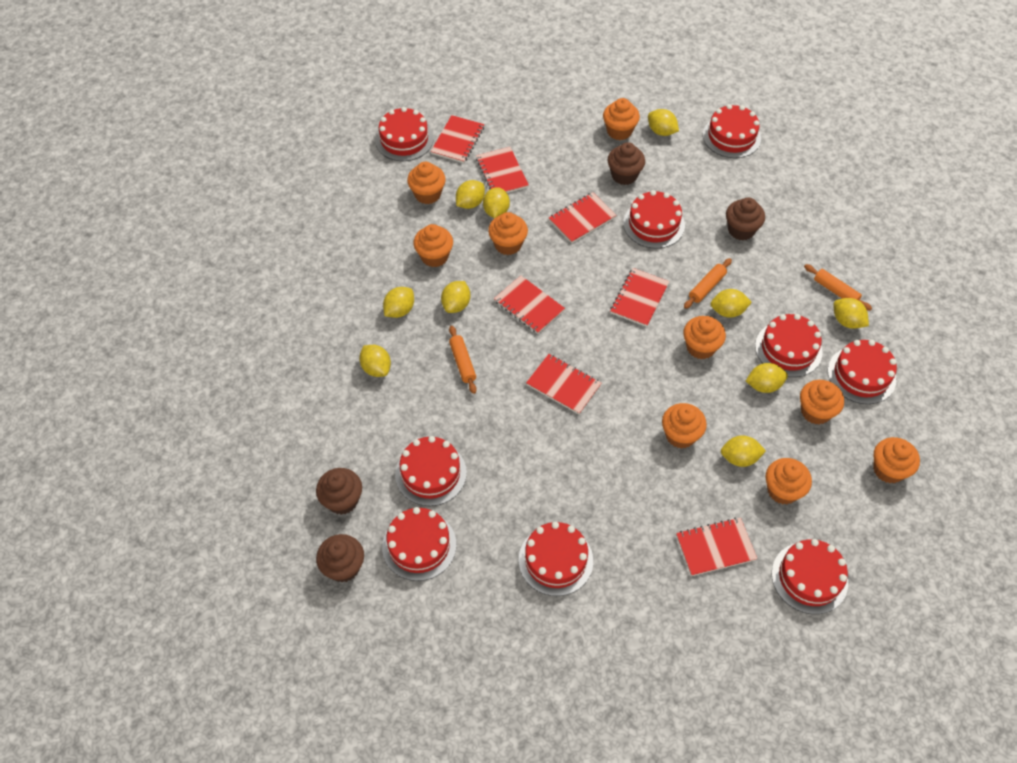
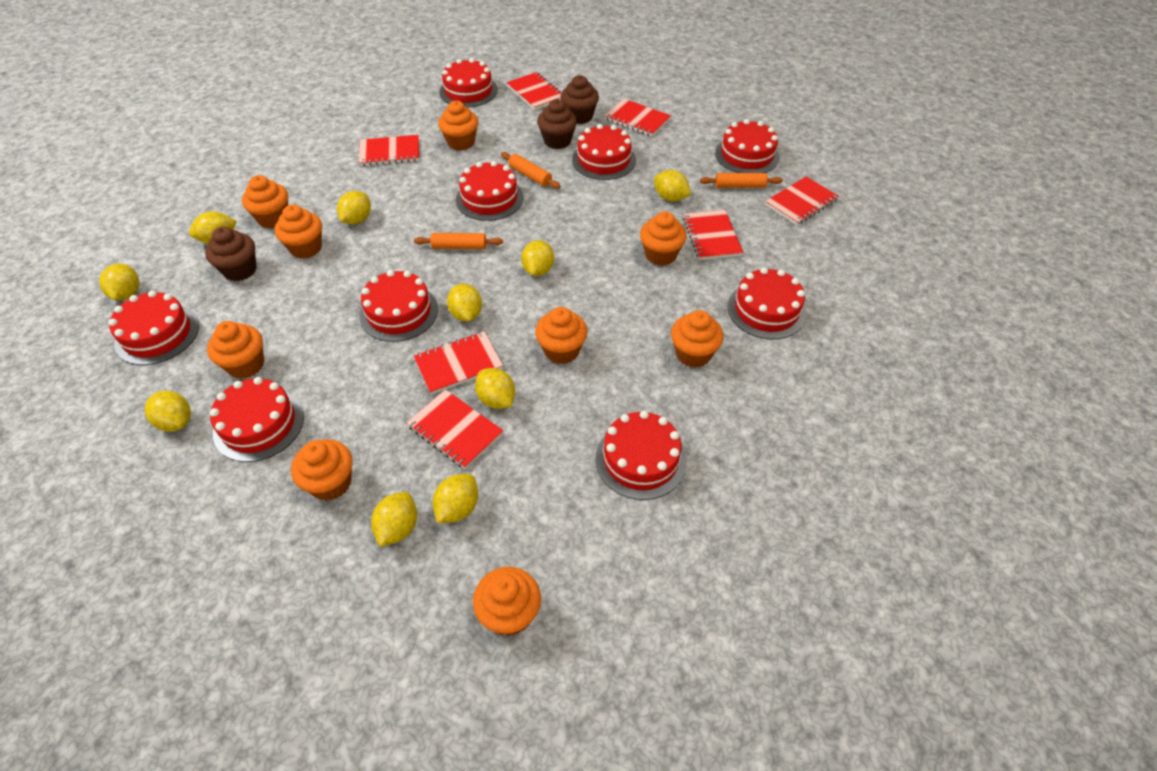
brown cupcake: [316,468,362,515] [316,534,364,582] [608,142,645,185] [726,198,765,240] = 4 -> [205,226,257,281] [537,99,577,149] [561,75,599,124] = 3

